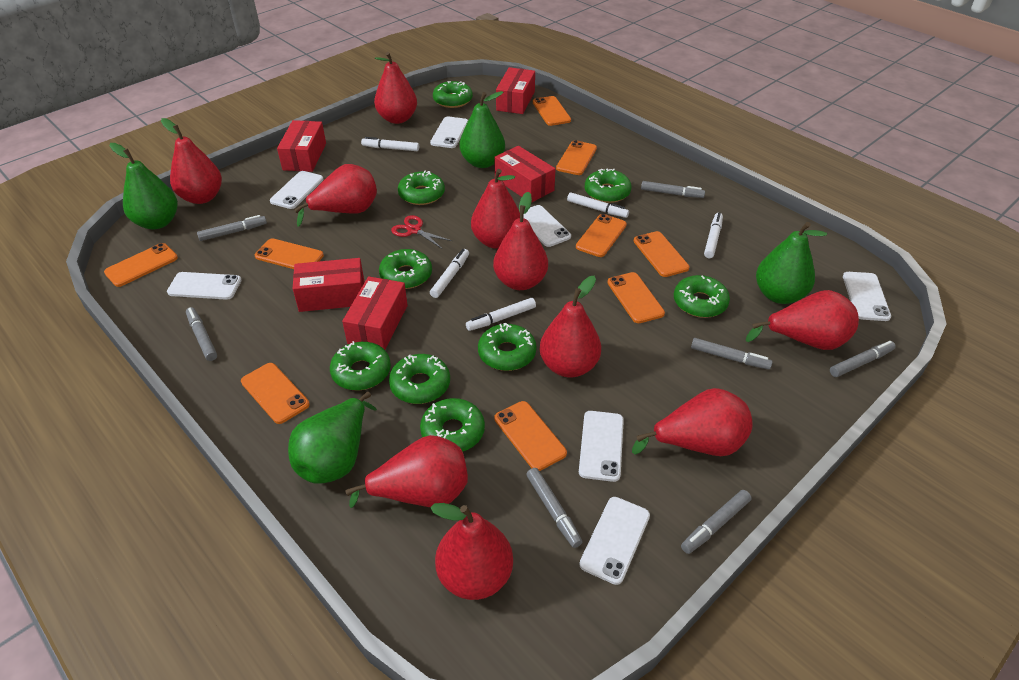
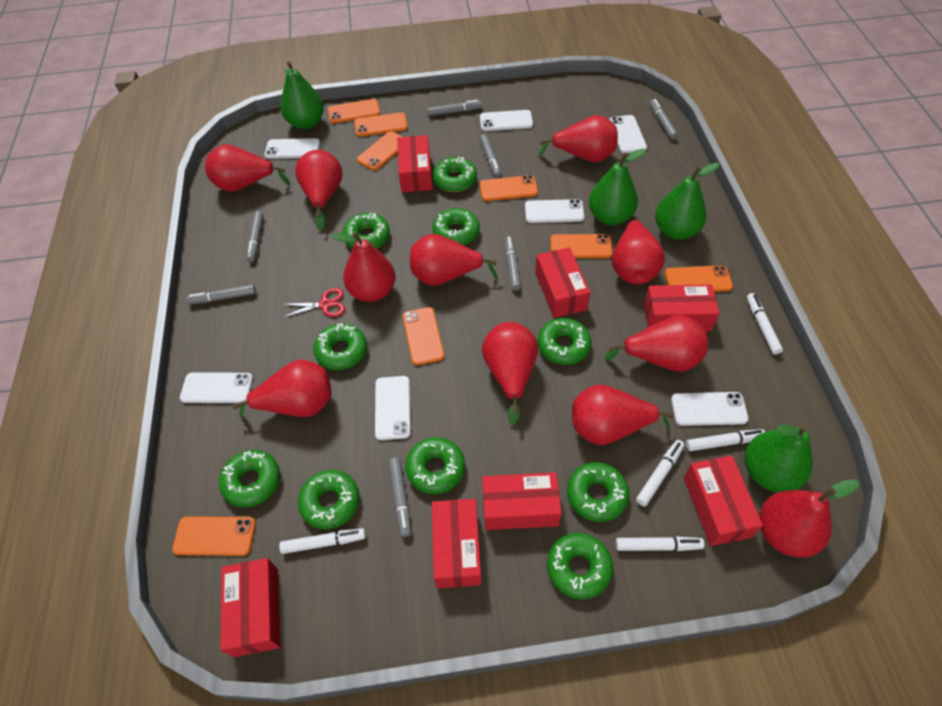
green donut: [330,341,391,390] [379,249,432,289] [389,354,450,404] [398,171,445,205] [420,398,485,451] [433,81,473,108] [478,323,537,371] [585,169,632,203] [674,275,730,318] = 9 -> [219,450,280,508] [298,470,360,529] [313,323,367,370] [342,212,390,249] [405,437,465,494] [432,157,477,192] [432,208,480,245] [537,318,591,365] [547,533,613,600] [567,462,629,522] = 10
orange phone: [104,243,178,287] [241,363,310,424] [255,238,324,269] [495,401,567,471] [533,96,571,126] [556,140,597,175] [576,214,627,257] [607,272,665,323] [634,231,689,277] = 9 -> [172,516,256,556] [328,99,380,124] [354,112,408,137] [357,131,402,170] [403,307,444,365] [480,175,538,201] [550,234,612,258] [665,265,733,292] = 8
red box: [277,120,326,172] [293,258,364,312] [342,276,408,350] [494,146,555,203] [496,67,535,114] = 5 -> [220,558,280,657] [397,135,432,193] [432,499,482,588] [482,472,562,530] [535,247,591,318] [644,284,719,332] [683,456,763,546] = 7
red pear: [161,118,222,204] [294,164,377,227] [346,435,468,508] [374,52,417,124] [430,503,513,600] [471,169,520,249] [493,192,548,290] [540,276,601,377] [632,388,753,456] [746,290,859,350] = 10 -> [205,144,290,192] [233,360,332,418] [295,150,343,231] [332,232,395,302] [410,234,497,286] [482,322,538,425] [539,115,618,162] [572,385,674,445] [605,315,708,372] [612,215,665,284] [759,479,859,558] = 11

